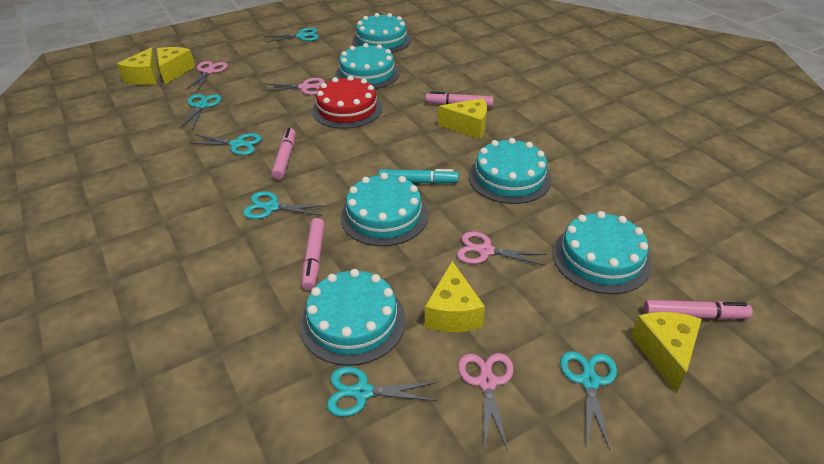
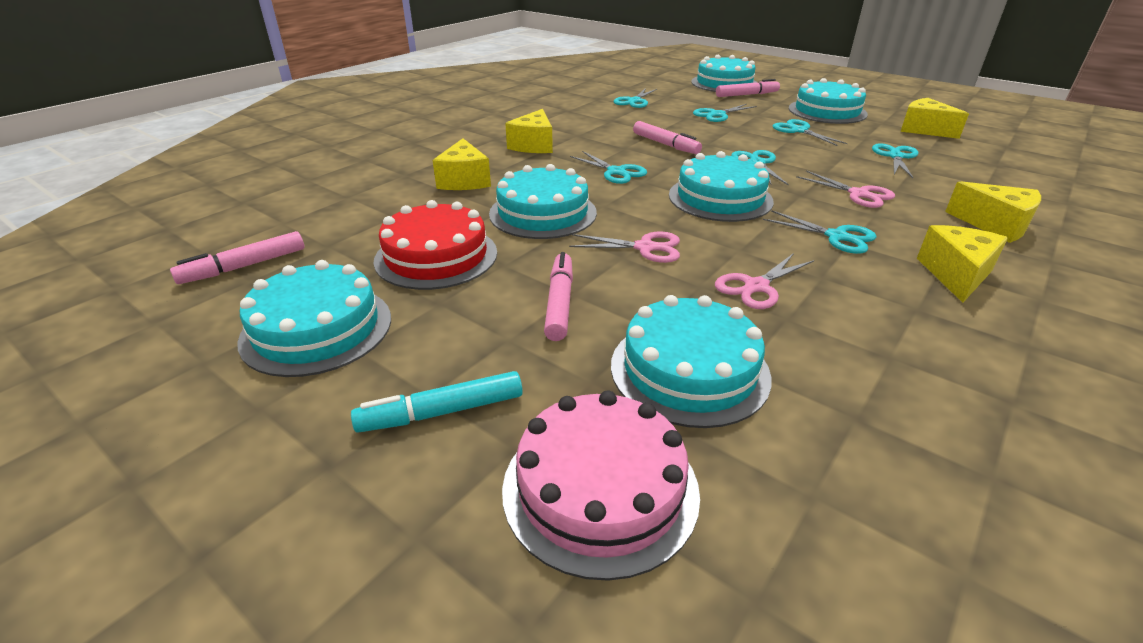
pink cake: none = 0 -> [502,390,700,581] = 1
pink scissors: [185,61,228,91] [262,78,325,95] [457,231,547,266] [458,353,514,450] = 4 -> [569,231,680,263] [715,253,814,309] [796,170,895,208] = 3
turquoise scissors: [179,94,221,130] [190,133,262,155] [243,191,326,219] [264,28,319,42] [327,367,437,417] [560,351,617,450] = 6 -> [570,151,647,184] [613,88,657,108] [693,104,757,122] [731,150,789,186] [763,210,877,254] [773,119,848,146] [872,143,919,178] = 7

